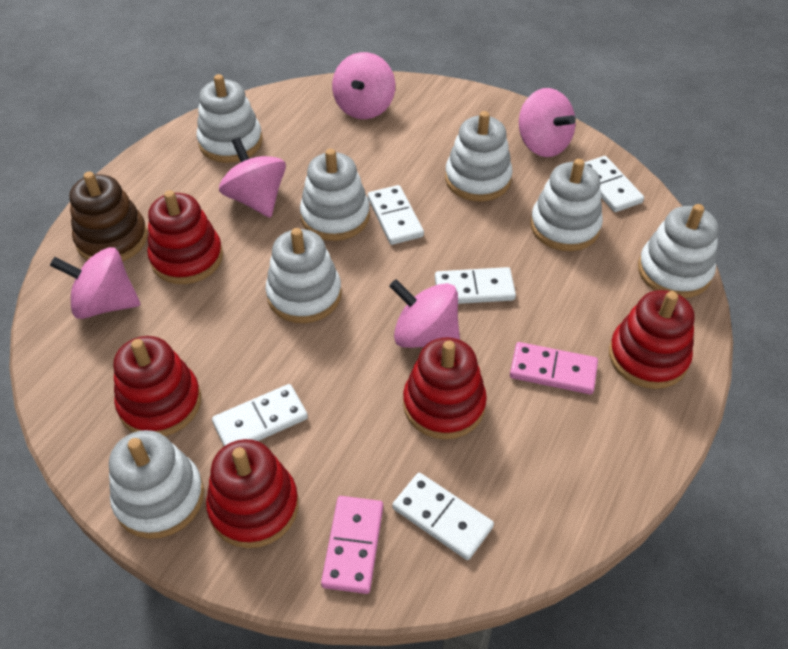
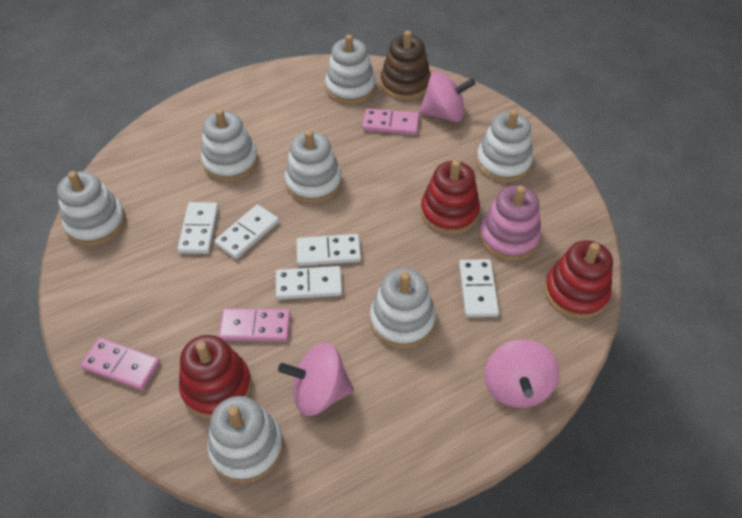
pink domino: [321,496,383,594] [510,342,598,394] = 2 -> [80,338,160,390] [219,308,290,341] [362,108,419,135] = 3
pink spinning top: [50,247,140,319] [219,137,286,218] [332,52,395,119] [389,279,460,348] [519,88,576,157] = 5 -> [278,343,354,416] [419,72,476,122] [484,339,559,408] = 3
pink stacking toy: none = 0 -> [479,185,541,261] = 1
red stacking toy: [113,336,201,436] [147,190,223,284] [206,439,299,548] [403,337,487,439] [609,290,695,389] = 5 -> [179,335,252,419] [421,160,480,235] [544,240,613,319] = 3

